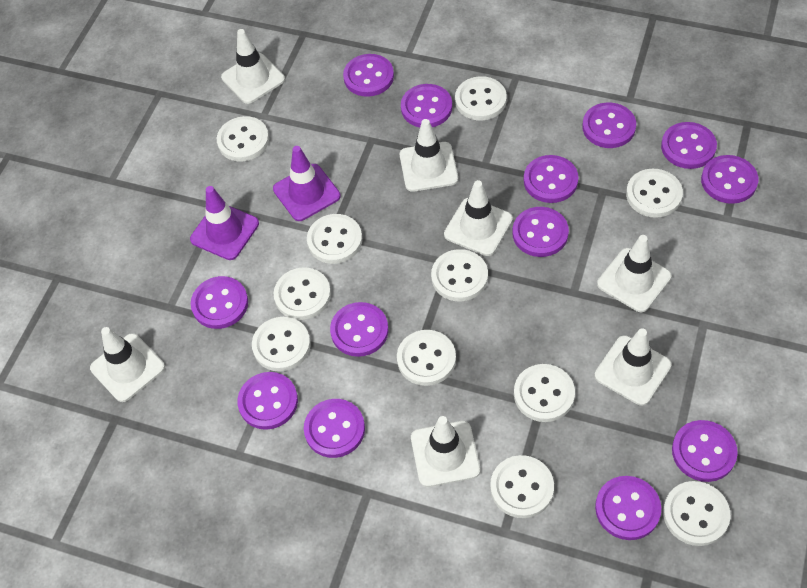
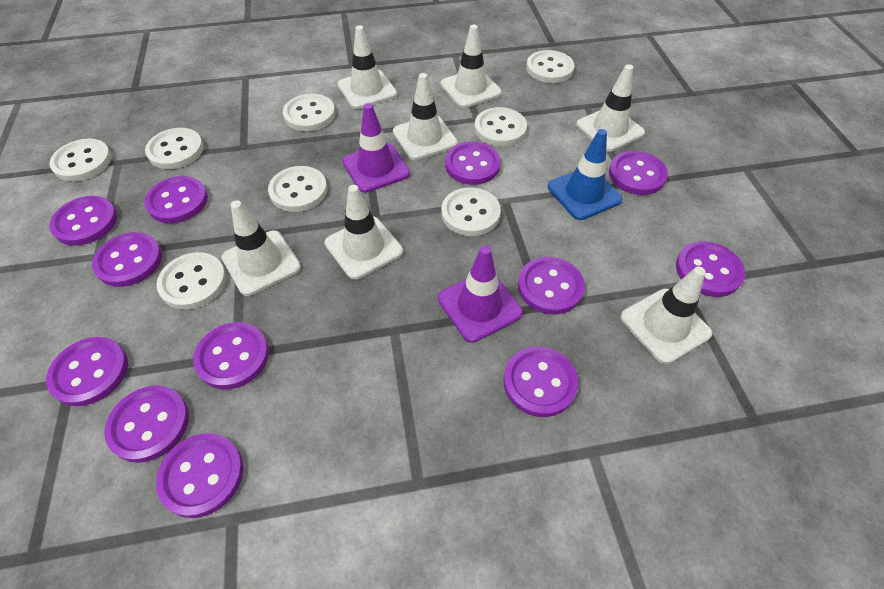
blue traffic cone: none = 0 -> [548,129,622,220] = 1
purple button: [191,276,248,329] [237,372,298,430] [304,399,365,458] [330,302,389,357] [343,54,394,97] [401,84,452,127] [512,207,569,257] [524,155,579,203] [582,103,636,148] [595,476,661,540] [661,122,717,169] [672,420,738,482] [701,155,759,204] = 13 -> [46,337,128,406] [49,196,117,246] [92,232,162,287] [105,386,189,463] [145,176,208,223] [156,433,243,518] [193,322,269,389] [445,142,501,185] [503,346,578,417] [518,257,585,315] [609,151,668,195] [676,241,745,297] = 12
white button: [217,116,269,162] [252,317,311,372] [274,267,331,320] [307,214,362,264] [397,330,456,386] [431,249,488,301] [455,76,507,120] [490,455,554,518] [514,364,575,422] [626,169,683,218] [663,481,731,546] = 11 -> [49,138,112,181] [145,128,204,169] [156,252,227,310] [268,166,327,212] [283,94,335,131] [441,188,501,236] [475,107,527,146] [526,50,574,83] = 8

